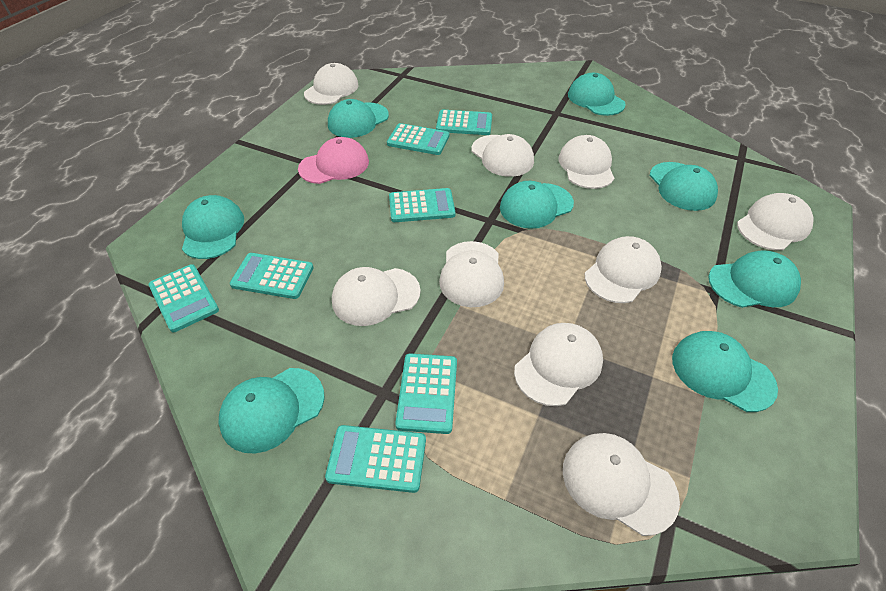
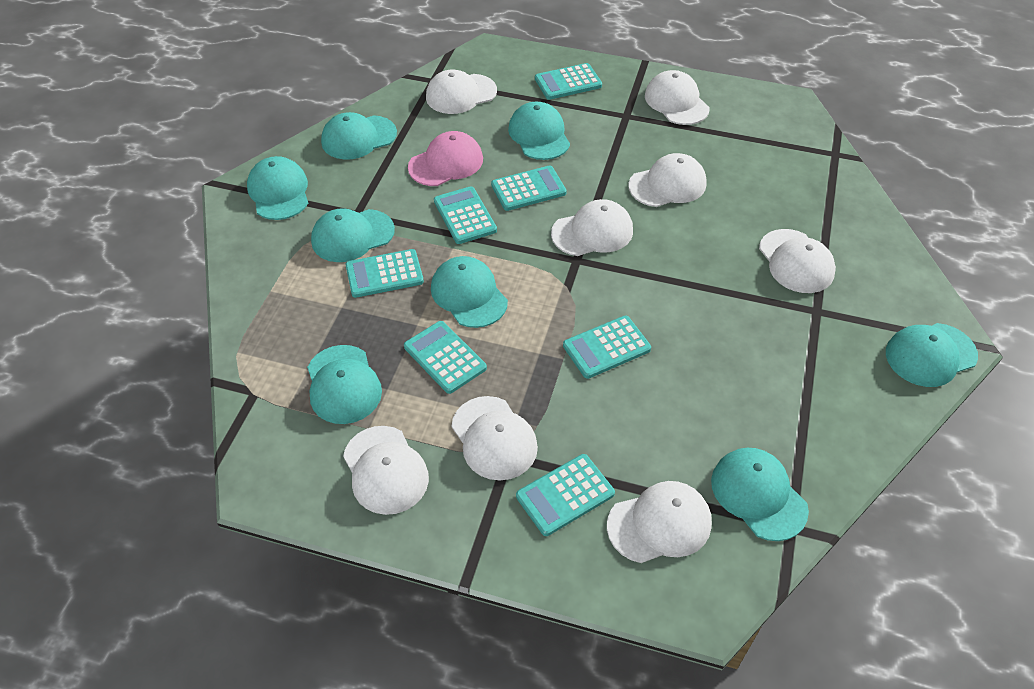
white cap: [304,63,358,105] [332,267,421,326] [439,241,504,307] [471,134,534,177] [514,323,603,406] [558,135,614,189] [563,433,680,536] [585,236,662,303] [737,193,814,250] = 9 -> [343,426,429,515] [426,70,497,114] [452,396,538,480] [551,199,633,256] [607,481,712,563] [628,153,707,207] [645,70,710,125] [759,229,836,293] = 8

